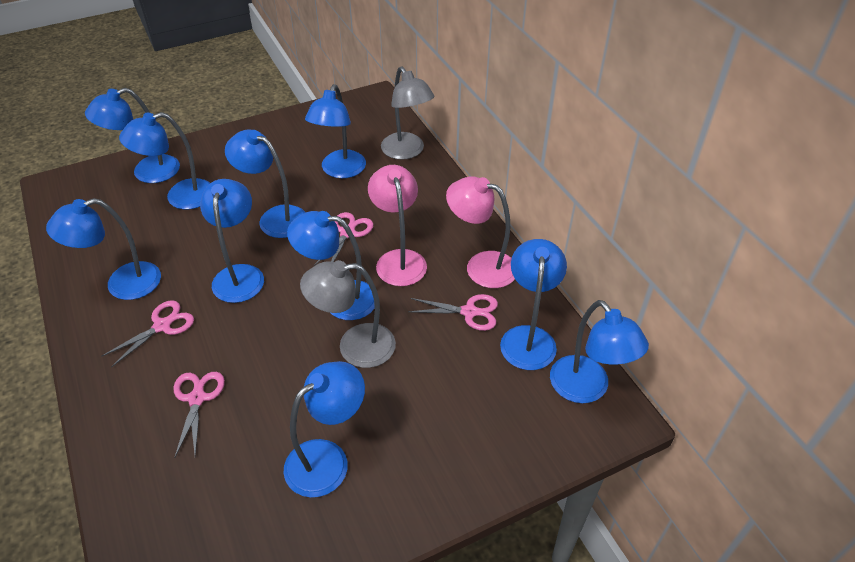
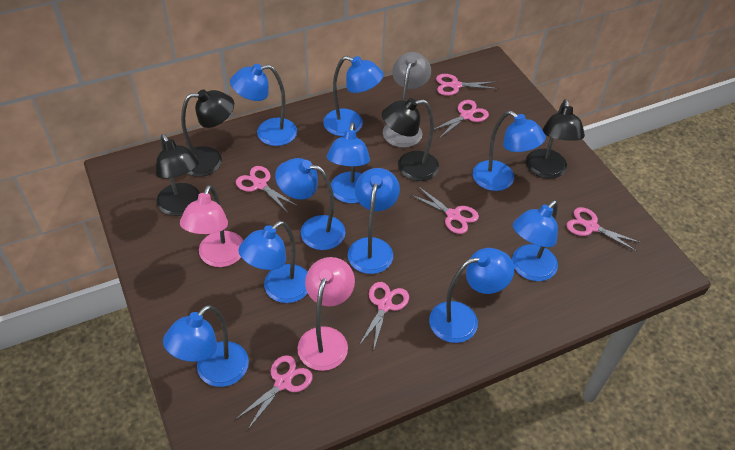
black lamp: none = 0 -> [156,134,200,216] [181,90,234,177] [382,98,439,181] [526,99,585,179] = 4
grey lamp: [300,260,396,368] [381,66,435,160] = 2 -> [383,52,431,148] = 1
pink scissors: [101,300,194,367] [174,372,225,458] [314,212,373,266] [408,294,498,331] = 4 -> [235,355,313,429] [236,166,298,213] [358,282,409,352] [411,186,479,234] [434,100,489,138] [436,74,498,96] [567,207,642,252] = 7

